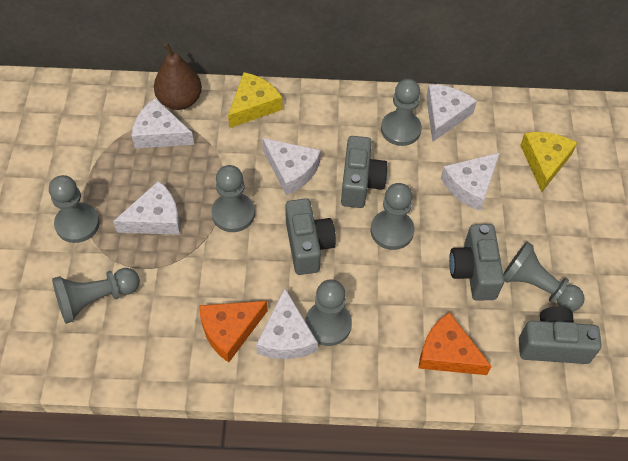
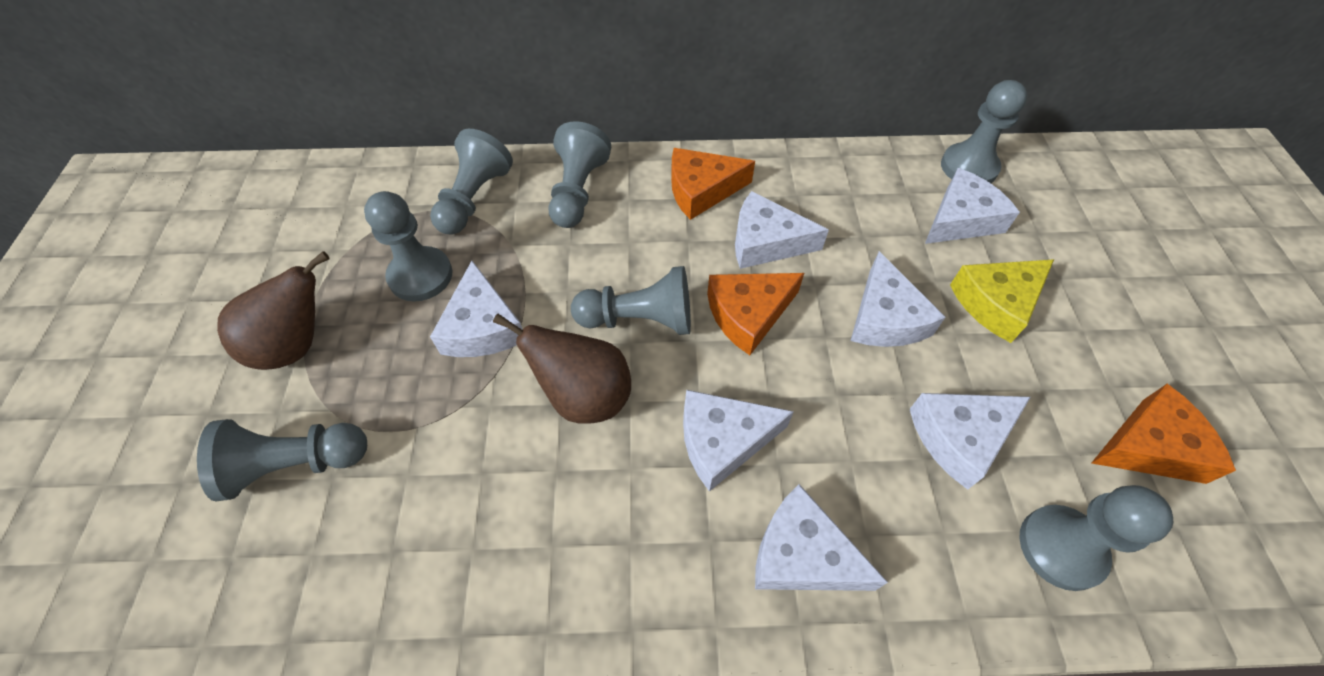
brown pear: [154,42,202,110] = 1 -> [217,251,330,370] [493,314,631,423] = 2
grey camera: [285,198,336,275] [341,136,388,208] [449,224,504,301] [519,306,602,364] = 4 -> none = 0
orange cheese: [199,301,268,363] [418,312,492,375] = 2 -> [671,148,755,220] [707,273,804,355] [1092,384,1236,484] = 3
white cheese: [113,181,180,235] [132,98,194,148] [256,288,317,359] [262,138,321,195] [426,84,477,142] [441,153,500,211] = 6 -> [430,261,523,357] [683,390,794,492] [735,191,829,269] [755,484,888,591] [851,251,946,347] [910,393,1031,490] [925,168,1020,244] = 7
yellow cheese: [228,72,282,128] [520,132,577,192] = 2 -> [950,259,1054,343] = 1

